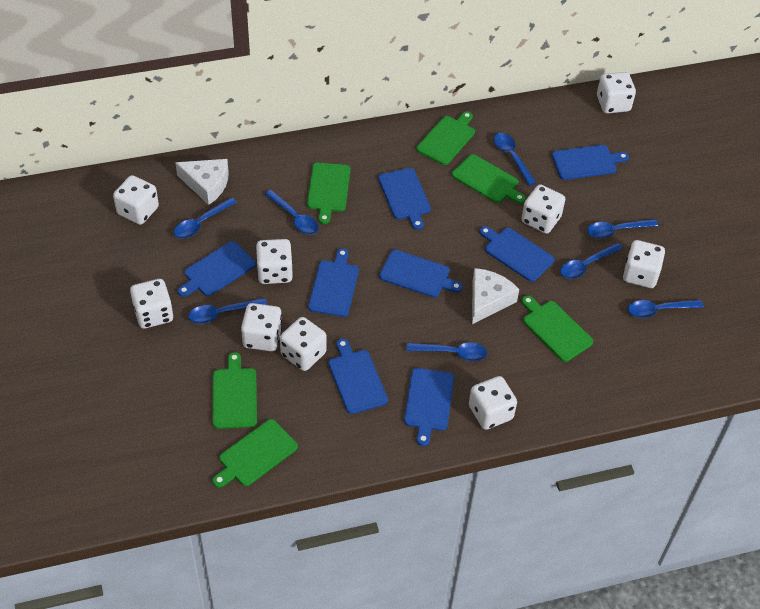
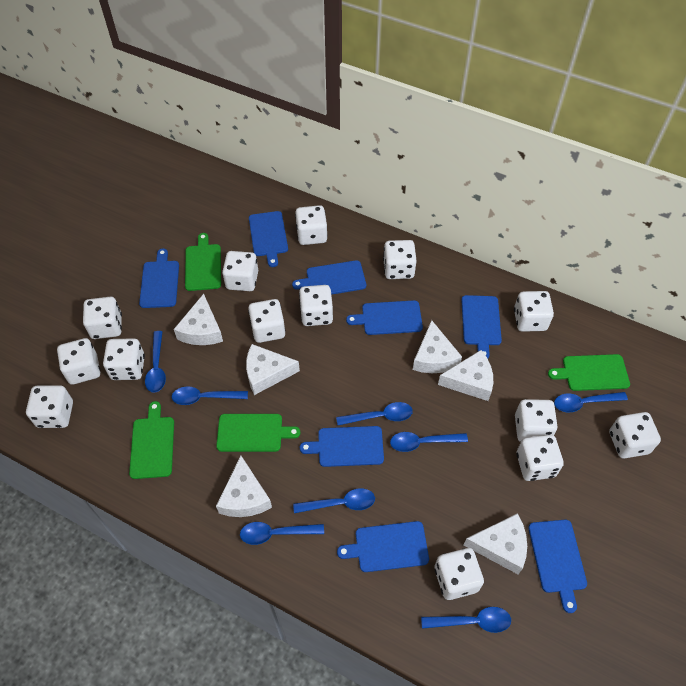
green cutting board: [213,352,257,429] [213,419,298,488] [307,163,350,224] [416,111,475,165] [452,154,526,204] [522,295,594,362] = 6 -> [129,401,174,479] [185,233,221,291] [216,414,300,452] [548,354,630,391] = 4
white cheese: [175,159,229,205] [472,268,519,324] = 2 -> [174,294,223,345] [216,456,272,517] [246,344,300,395] [413,320,462,373] [438,350,493,401] [464,513,527,574] = 6
white dice: [113,175,159,225] [130,279,173,329] [241,303,282,351] [256,239,293,284] [280,317,327,371] [469,376,517,430] [521,184,565,234] [597,72,636,114] [623,240,665,288] = 9 -> [26,385,73,428] [57,338,100,385] [83,297,122,339] [103,338,145,380] [222,251,258,291] [248,299,285,343] [295,205,328,245] [299,285,333,326] [383,240,417,279] [434,548,484,600] [514,291,554,332] [515,399,558,442] [516,435,564,481] [609,412,661,459] = 14

